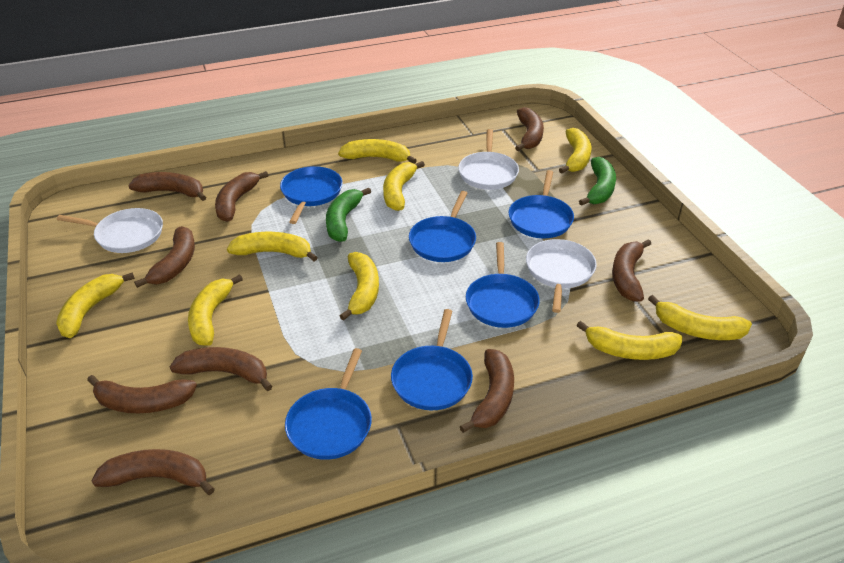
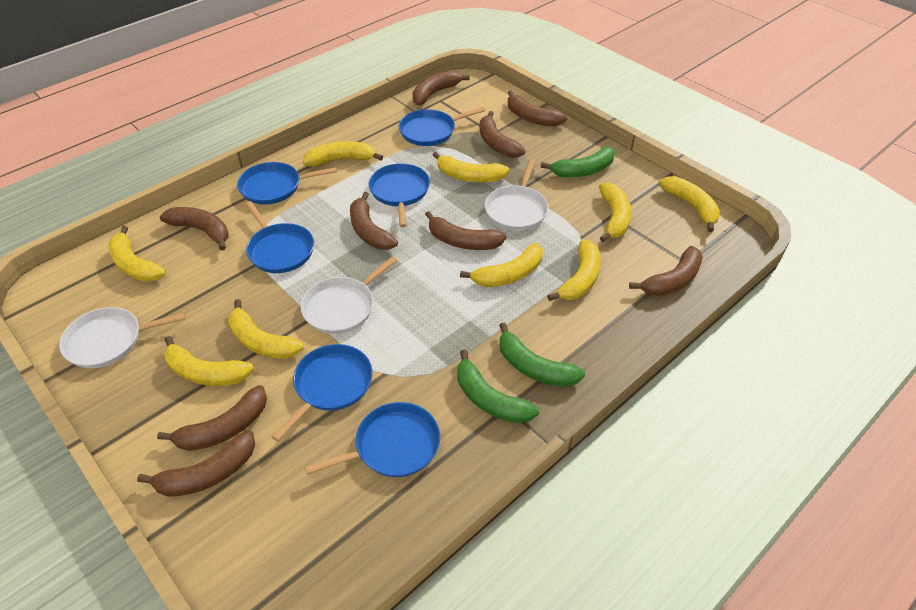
green banana: [326,188,371,242] [579,157,616,206] = 2 -> [457,350,539,423] [499,322,585,387] [541,147,615,178] = 3

